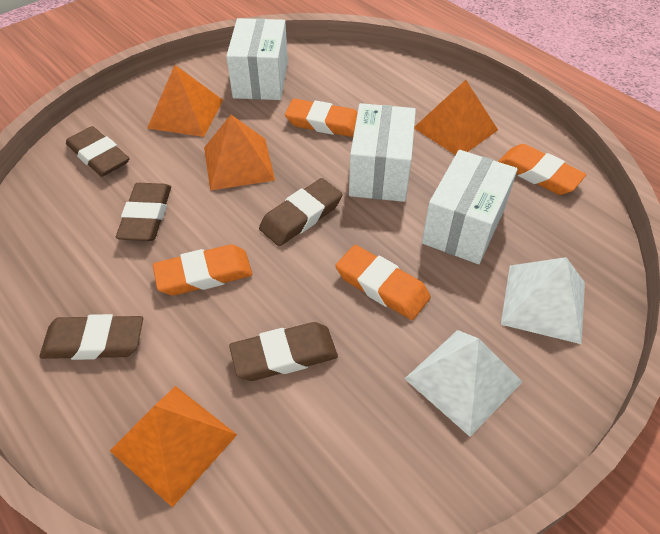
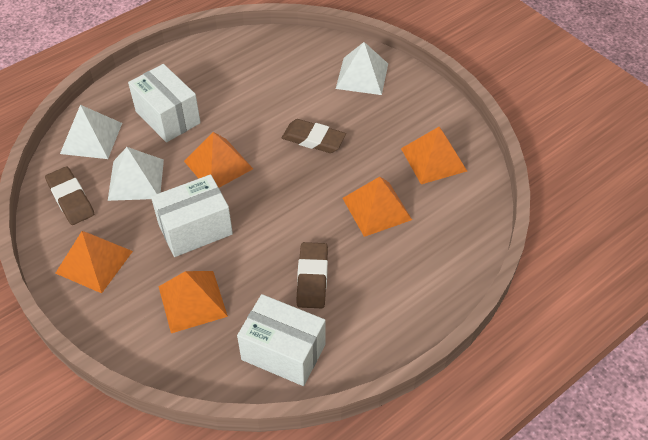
brown eraser: [39,314,143,360] [66,126,130,177] [116,183,171,241] [229,322,338,381] [259,178,342,246] = 5 -> [45,166,94,225] [282,119,346,153] [297,242,328,308] = 3
orange eraser: [153,244,253,296] [285,99,358,137] [335,245,431,320] [498,144,586,195] = 4 -> none = 0
orange pyramid: [110,386,237,507] [147,65,223,137] [204,115,275,191] [414,80,498,155] = 4 -> [55,231,133,293] [158,271,228,333] [184,132,253,188] [343,177,412,237] [401,127,467,184] = 5
white pyramid: [404,330,522,437] [501,257,585,344] = 2 -> [60,105,122,159] [108,147,164,201] [336,42,388,95] = 3

